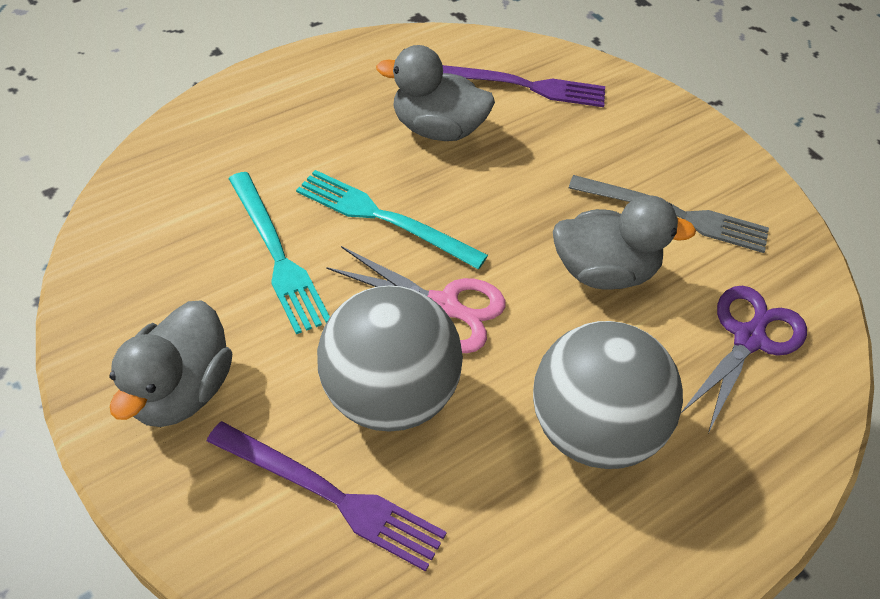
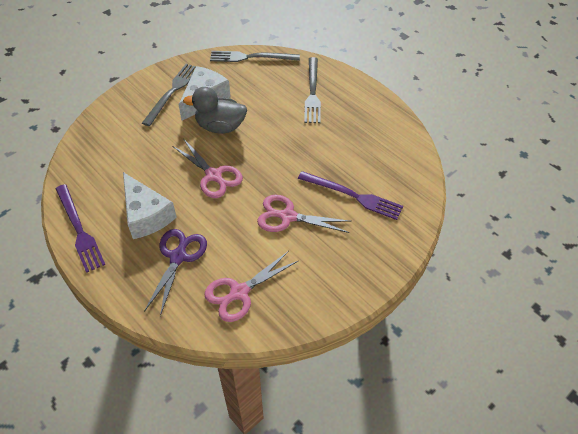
grey ball: [317,285,463,432] [533,321,683,469] = 2 -> none = 0
grey duck: [109,301,232,427] [376,45,495,141] [553,195,696,290] = 3 -> [183,87,247,133] = 1
grey fork: [569,175,769,253] = 1 -> [142,64,195,126] [210,51,300,62] [304,57,321,123] = 3
pink scissors: [326,246,506,353] = 1 -> [172,138,243,198] [204,251,298,322] [257,195,352,233] = 3
turquoise fork: [228,172,330,334] [296,170,488,269] = 2 -> none = 0
white cheese: none = 0 -> [123,172,177,239] [179,66,231,121] = 2

